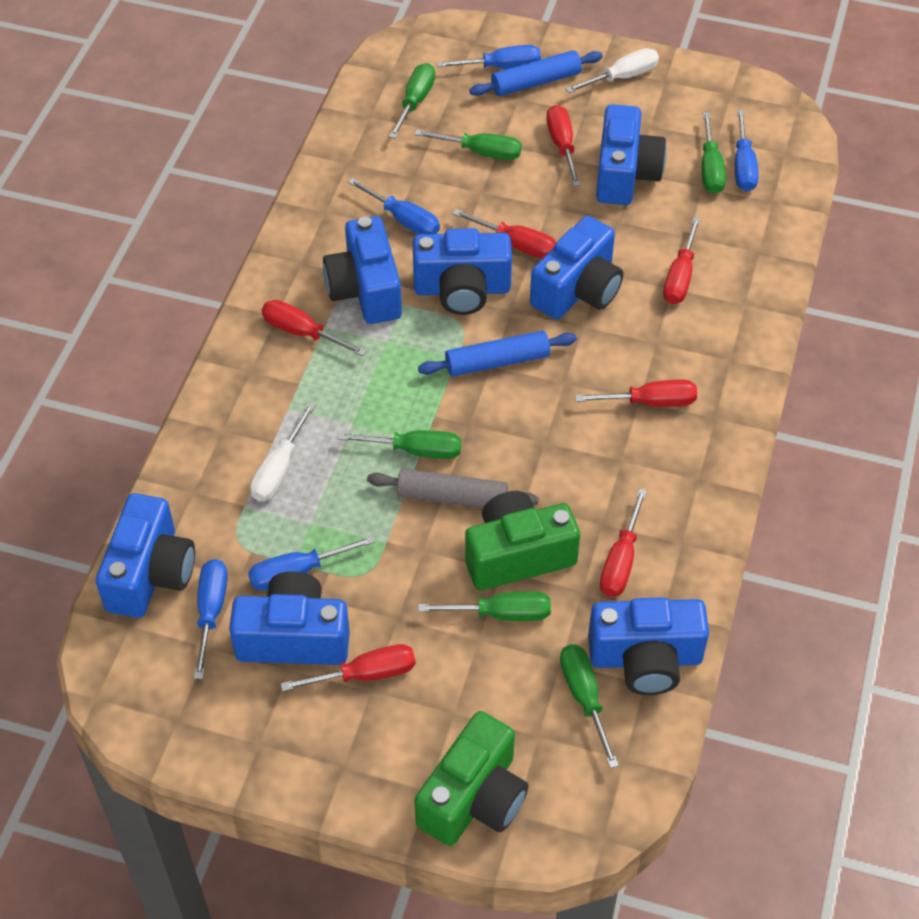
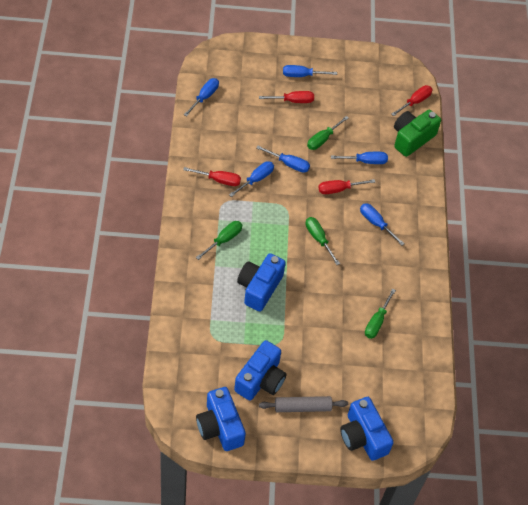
blue camera: [96,493,195,618] [229,571,350,665] [323,216,402,324] [413,228,512,315] [530,216,623,319] [588,597,709,695] [596,104,667,205] = 7 -> [196,387,246,451] [234,340,287,401] [237,253,286,311] [340,397,394,461] = 4
blue rolling pin: [418,331,577,377] [469,50,603,96] = 2 -> none = 0
blue screwdriver: [194,559,228,679] [248,535,375,591] [348,178,440,235] [437,45,541,69] [735,109,759,191] = 5 -> [184,78,219,117] [229,161,274,197] [256,146,310,173] [283,65,337,77] [331,152,388,164] [360,203,405,246] = 6
green camera: [415,711,528,846] [465,491,580,590] = 2 -> [394,110,441,157] = 1
green screwdriver: [337,430,461,459] [389,63,435,139] [414,130,522,160] [418,591,551,621] [560,644,619,768] [702,112,726,194] = 6 -> [196,221,242,260] [306,217,340,265] [307,116,348,150] [365,288,396,339] = 4
red screwdriver: [262,300,367,356] [280,644,416,691] [453,209,556,259] [547,105,581,186] [575,380,697,407] [600,488,647,597] [663,217,701,304] = 7 -> [183,167,241,186] [259,91,314,103] [318,179,375,194] [392,85,433,116] = 4
white screwdriver: [250,402,316,501] [565,48,659,93] = 2 -> none = 0

